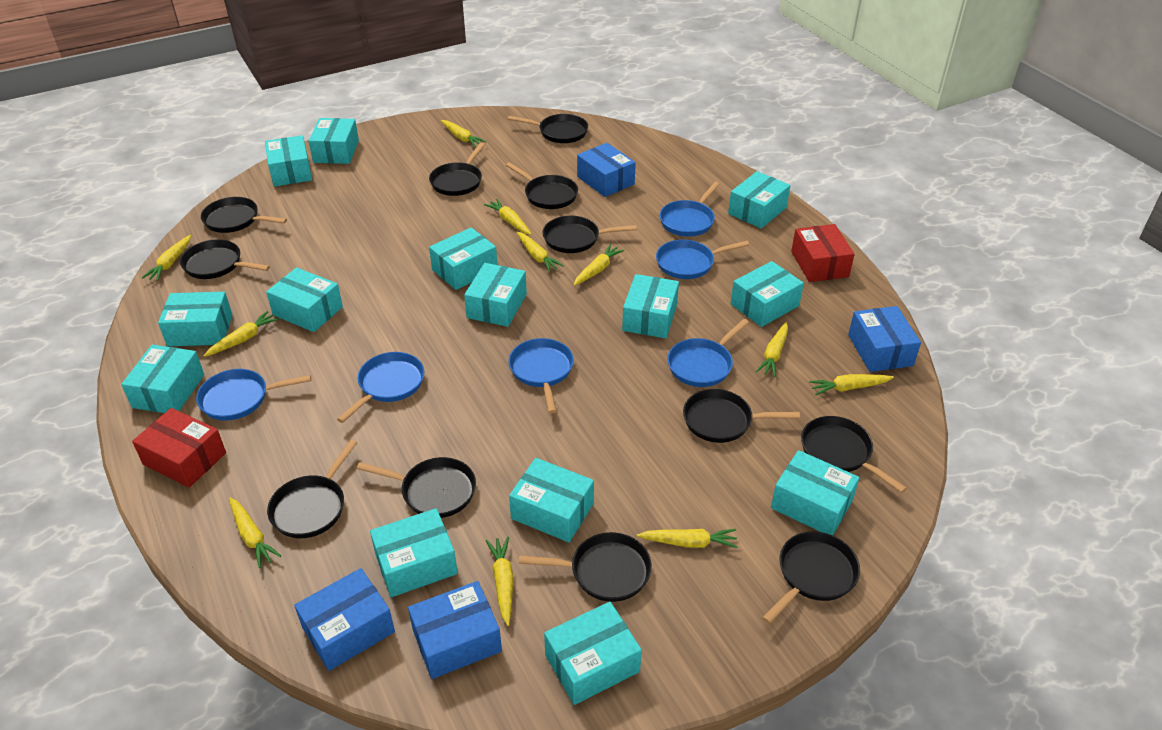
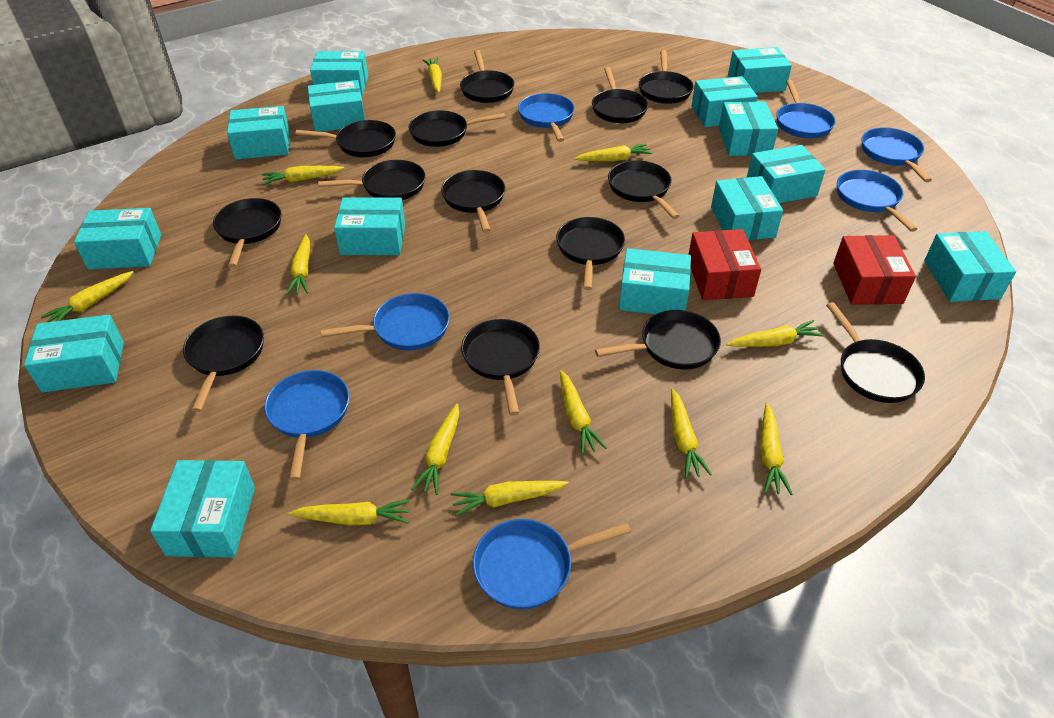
black pan: [180,239,270,279] [201,197,287,233] [267,440,357,538] [357,457,476,518] [429,143,485,196] [506,162,578,209] [508,114,588,143] [519,532,652,602] [542,216,637,253] [683,389,800,443] [762,532,860,624] [801,416,907,493] = 12 -> [183,316,264,412] [213,198,282,267] [295,120,396,157] [318,160,426,200] [409,110,505,147] [441,170,505,233] [460,50,515,103] [461,319,540,416] [556,217,625,290] [592,67,648,123] [595,310,721,369] [608,160,679,219] [639,50,694,104] [826,302,925,403] = 14
blue box: [294,568,395,671] [408,581,502,679] [577,143,636,197] [848,306,921,372] = 4 -> none = 0
blue pan: [196,369,311,421] [337,352,424,423] [508,338,574,414] [656,240,750,279] [659,182,720,237] [667,319,749,387] = 6 -> [264,370,350,481] [321,293,450,351] [473,519,631,609] [518,93,575,142] [776,80,836,138] [837,170,917,232] [862,127,932,182] = 7
yellow carrot: [142,235,191,281] [204,311,279,357] [229,497,281,568] [441,120,486,147] [484,199,532,235] [486,537,514,626] [516,232,564,272] [574,244,624,286] [637,529,738,548] [756,322,788,377] [809,374,894,395] = 11 -> [41,271,133,322] [262,166,344,185] [286,234,310,295] [289,499,411,525] [411,403,459,495] [423,58,442,93] [450,481,569,517] [560,370,607,454] [574,144,652,161] [671,389,712,478] [726,320,824,347] [760,403,793,495] = 12

